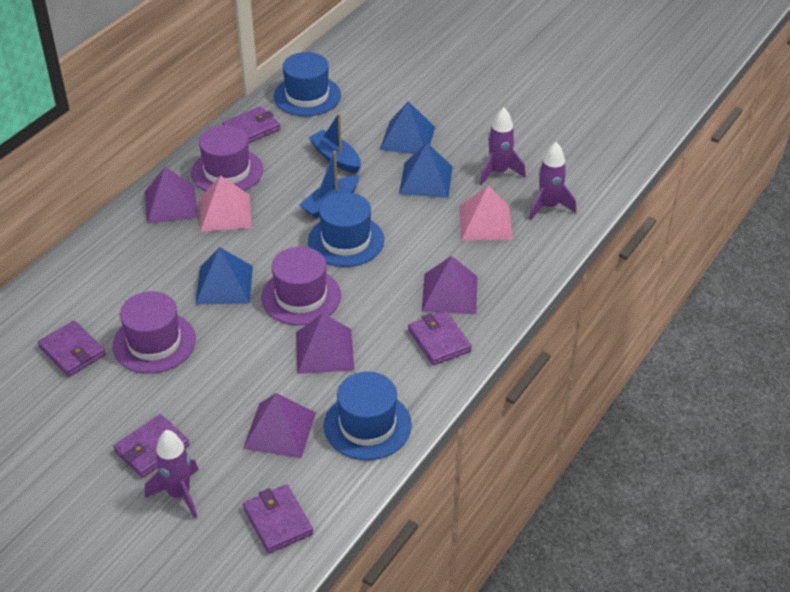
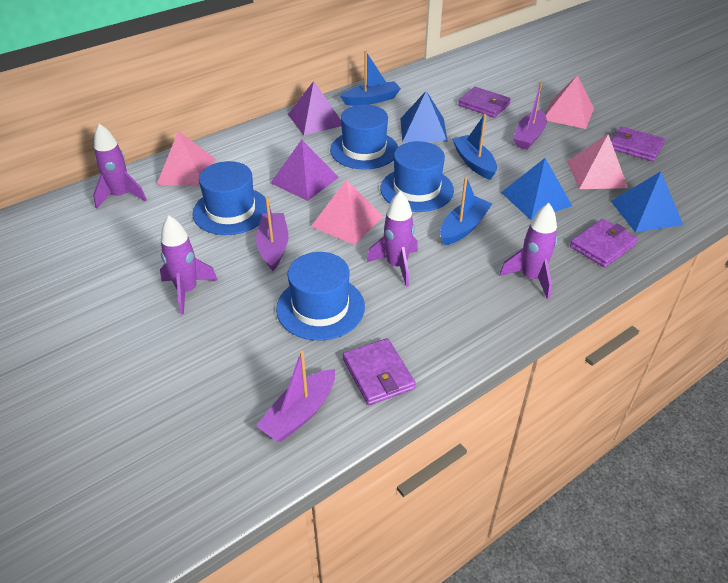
blue boat: [299,151,360,219] [308,113,361,174] = 2 -> [340,51,401,106] [440,176,492,245] [452,114,497,180] = 3
blue hat: [274,52,341,116] [308,192,384,267] [324,372,412,460] = 3 -> [192,161,267,235] [276,252,365,341] [330,105,398,170] [380,141,454,212] = 4
pink pyramid: [200,175,252,232] [459,185,513,240] = 2 -> [157,131,216,186] [311,180,383,245] [545,75,594,129] [567,134,628,189] = 4
purple boat: none = 0 -> [256,197,289,271] [256,350,335,442] [513,82,547,150] = 3
purple hat: [112,291,196,374] [191,125,263,191] [261,246,341,325] = 3 -> none = 0
purple pyramid: [145,167,198,224] [243,393,316,458] [296,313,354,374] [422,256,477,314] = 4 -> [271,140,339,201] [288,81,341,135] = 2
purple rocket: [145,430,199,518] [480,108,526,185] [529,142,576,220] = 3 -> [93,124,147,209] [160,215,218,314] [367,191,418,287] [500,203,557,299] = 4
purple wallet: [38,320,106,377] [113,414,189,478] [222,106,280,143] [243,484,313,553] [408,311,472,365] = 5 -> [343,338,416,405] [458,87,511,118] [570,219,638,267] [611,126,665,161] = 4

